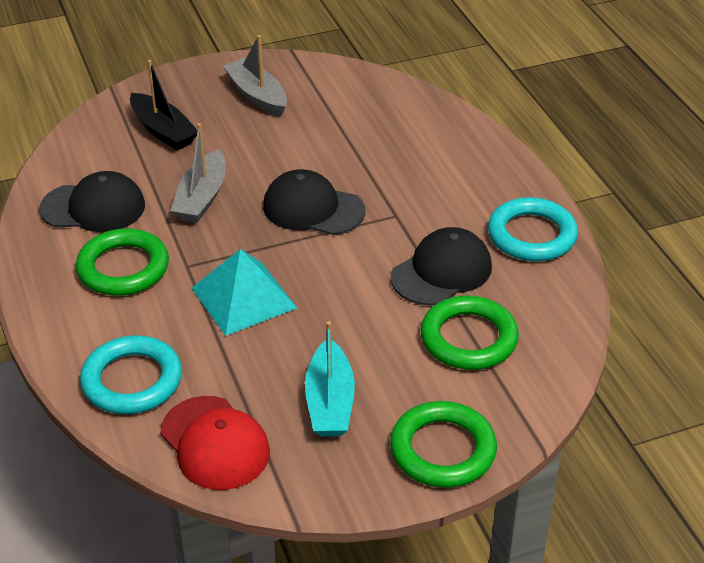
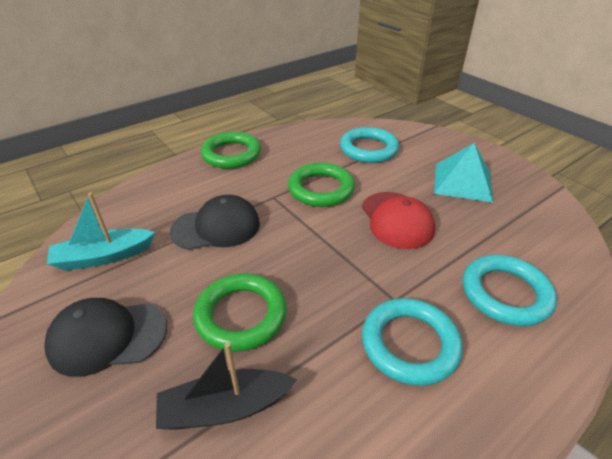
black cap: [39,171,145,232] [263,169,365,235] [391,227,492,306] = 3 -> [44,298,167,377] [170,195,260,250] = 2
grey boat: [171,123,226,223] [223,35,287,117] = 2 -> none = 0
turquoise ring: [80,336,182,414] [488,197,578,261] = 2 -> [340,127,399,163] [362,298,463,386] [463,255,557,326] = 3

